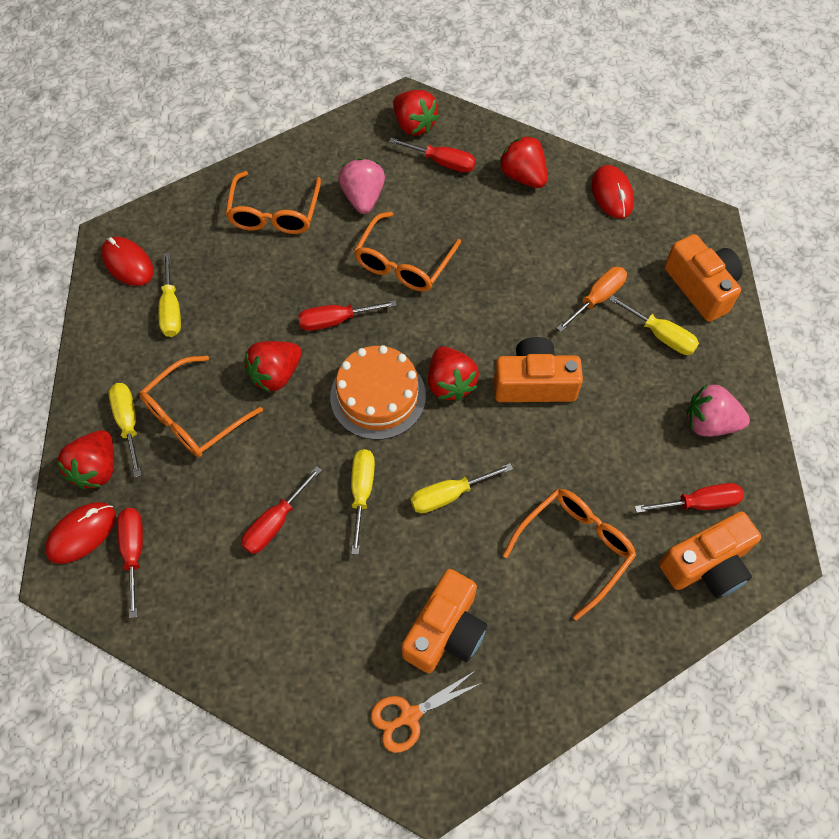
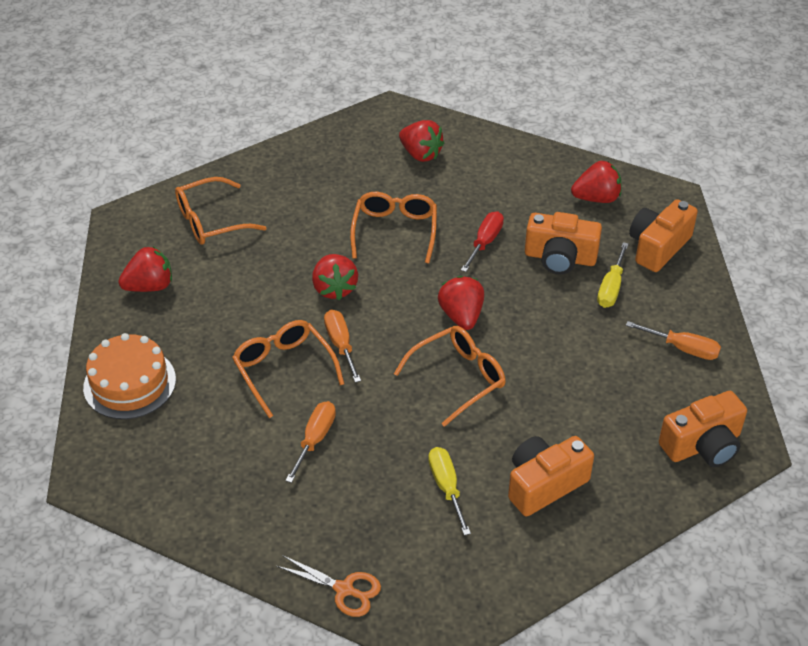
orange screwdriver: [556,267,627,332] = 1 -> [285,401,336,483] [324,310,361,383] [626,321,721,360] = 3
pink strawberry: [338,158,385,214] [687,385,750,437] = 2 -> none = 0
red mouse: [45,502,116,564] [101,236,154,286] [592,165,634,218] = 3 -> none = 0
red screwdriver: [117,508,143,618] [241,466,322,554] [298,300,397,331] [389,138,476,173] [635,483,744,513] = 5 -> [461,211,504,272] = 1
yellow screwdriver: [109,383,142,477] [158,252,181,337] [351,449,375,555] [410,463,513,513] [609,295,699,355] = 5 -> [428,447,471,536] [597,242,629,308] = 2

